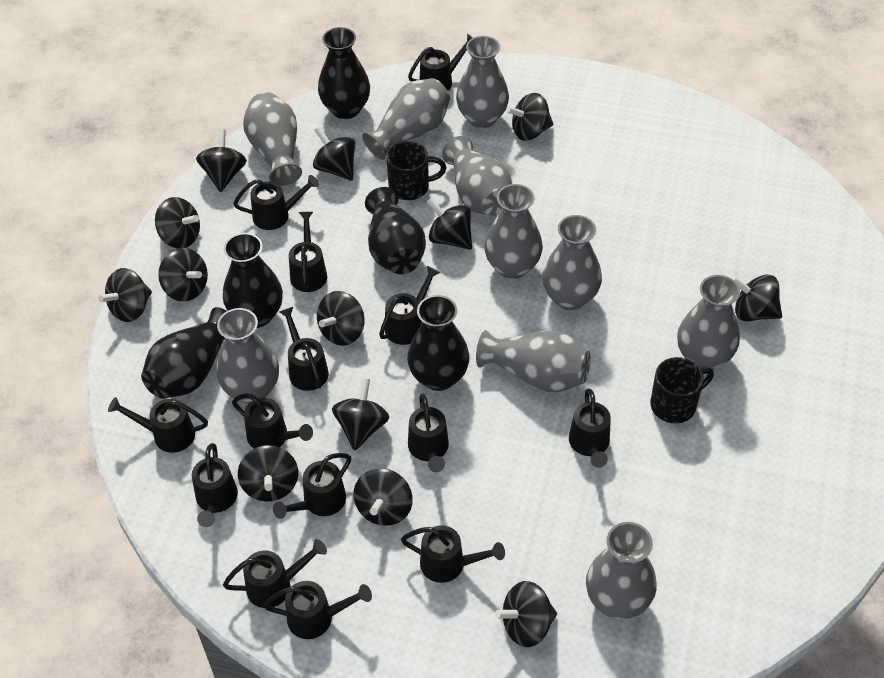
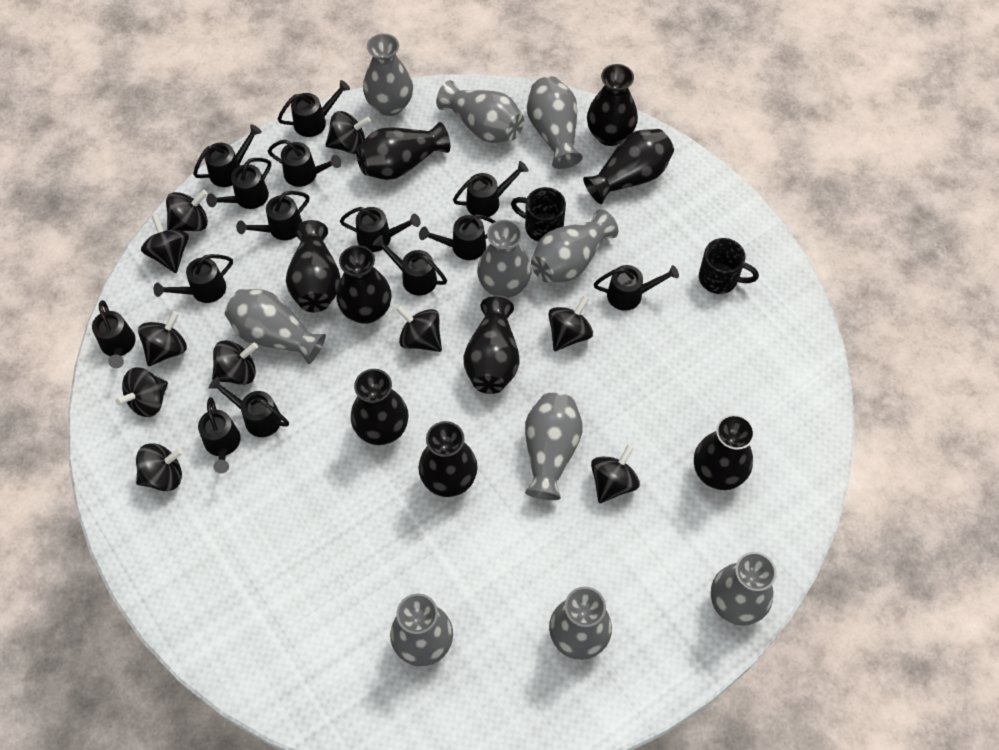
black spinning top: [98,268,152,322] [155,197,200,249] [158,248,208,302] [196,129,247,192] [238,445,298,502] [313,126,356,181] [317,291,365,346] [332,378,390,451] [353,468,413,526] [427,198,472,250] [495,581,557,647] [506,93,553,141] [732,274,782,322] = 13 -> [115,367,168,417] [136,443,183,491] [138,311,187,366] [141,214,189,273] [166,190,208,231] [212,340,258,385] [326,111,371,154] [396,305,442,352] [548,296,593,351] [591,444,640,503] = 10
black vase: [141,307,226,399] [223,233,283,328] [318,27,370,119] [365,187,426,274] [407,295,469,391] = 5 -> [286,220,341,312] [336,245,391,324] [351,369,409,445] [356,122,450,180] [418,421,478,497] [464,296,520,394] [583,129,674,204] [587,64,638,146] [694,414,755,490] = 9

